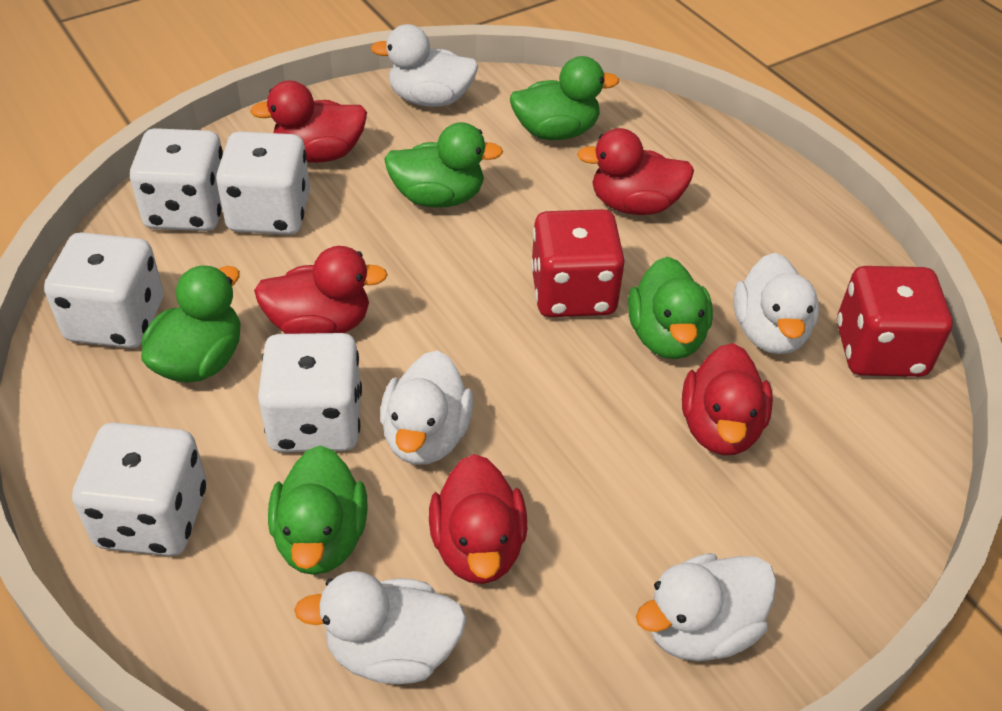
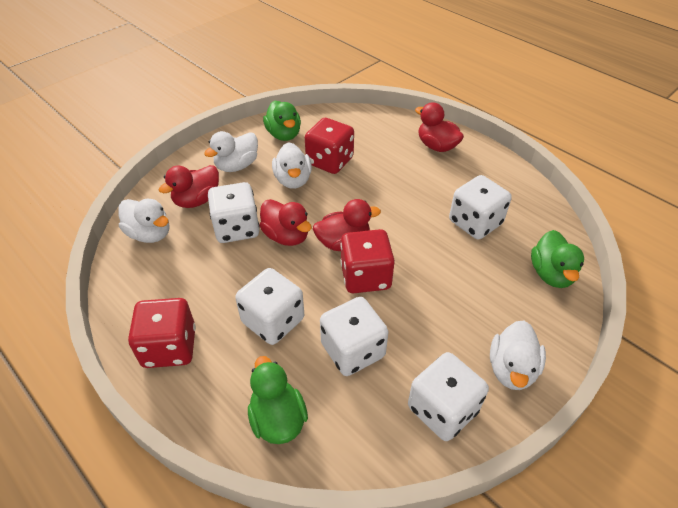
green duck: [141,265,241,383] [268,445,367,575] [384,122,503,208] [510,56,619,140] [628,257,713,359] = 5 -> [248,356,308,444] [263,101,301,141] [531,230,584,288] = 3
red dice: [531,209,625,317] [837,266,953,377] = 2 -> [128,298,196,368] [305,118,354,174] [340,229,395,293] = 3
red duck: [250,80,367,163] [254,246,388,334] [429,454,527,584] [577,128,694,215] [682,343,773,455] = 5 -> [159,165,219,208] [259,199,312,246] [313,199,381,251] [415,102,464,152] = 4
white duck: [294,571,467,684] [370,24,478,107] [380,350,474,465] [636,553,777,661] [734,253,819,354] = 5 -> [119,199,169,243] [204,131,258,172] [272,142,312,189] [490,321,546,390] = 4

